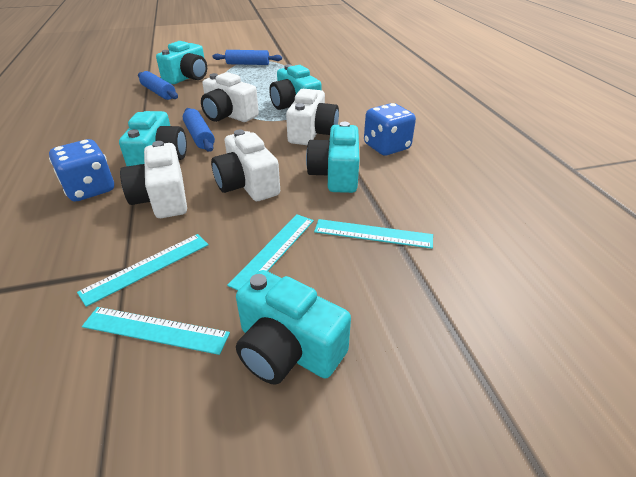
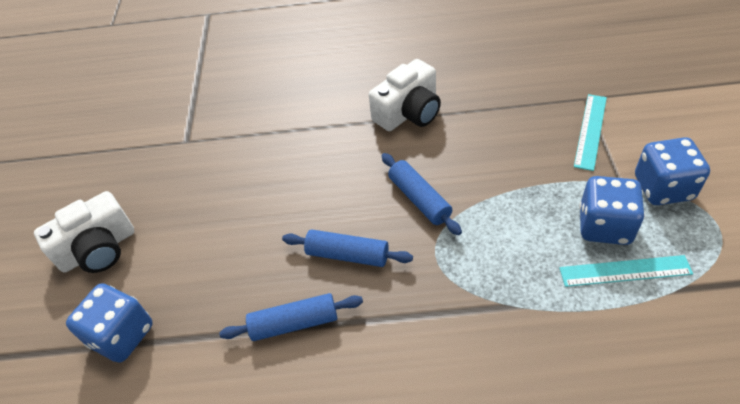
blue dice: [49,139,114,201] [364,103,416,156] = 2 -> [66,283,153,363] [579,176,645,245] [635,137,710,205] = 3
turquoise camera: [119,111,187,166] [156,41,207,84] [236,270,351,385] [269,64,321,110] [306,122,359,193] = 5 -> none = 0
turquoise ruler: [77,234,209,307] [82,307,230,355] [227,214,314,290] [314,219,433,249] = 4 -> [559,255,693,287] [574,94,607,171] = 2
white camera: [120,141,187,218] [201,72,259,122] [211,130,280,201] [286,89,339,145] = 4 -> [34,191,134,273] [369,59,441,131] = 2

